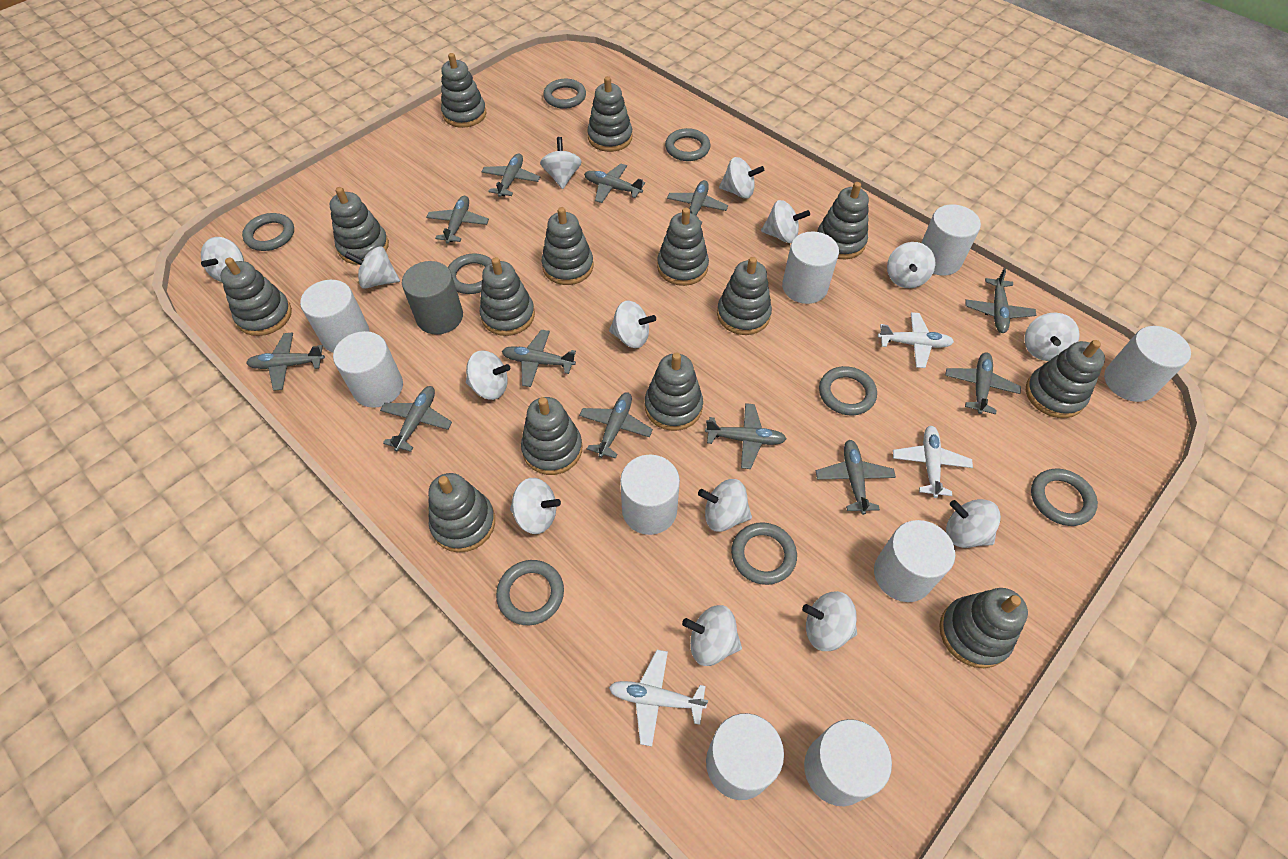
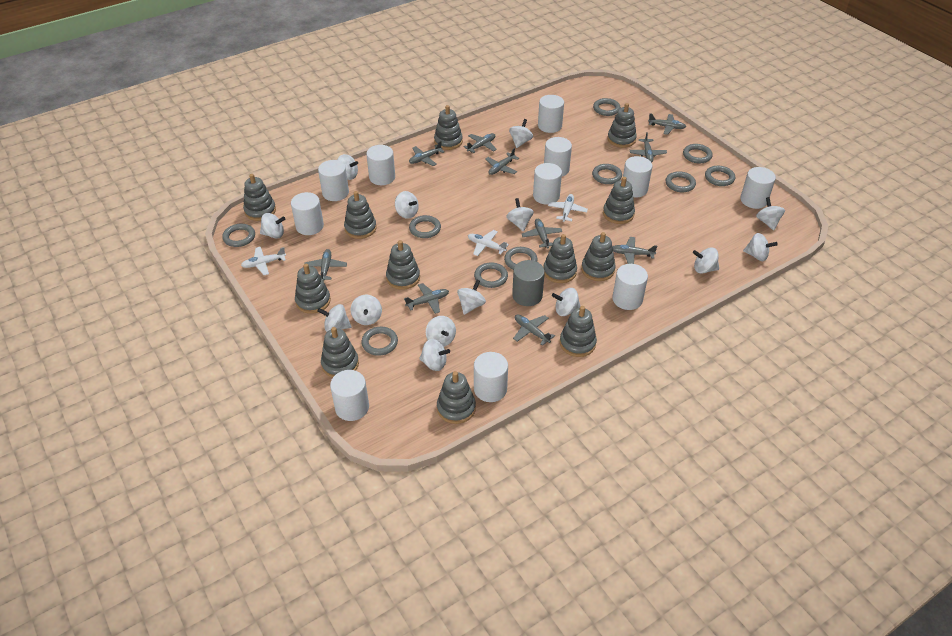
grey plane: [246,333,325,391] [380,386,452,452] [426,196,489,244] [481,154,540,197] [502,330,576,387] [579,392,653,459] [584,164,645,203] [667,180,728,224] [705,403,786,469] [816,440,896,515] [945,353,1021,414] [965,268,1036,333] = 12 -> [305,249,347,281] [404,283,449,314] [409,141,444,166] [463,133,497,153] [485,148,519,175] [513,315,555,346] [522,219,562,248] [613,237,658,264] [630,132,667,163] [648,113,686,135] = 10
grey ring: [242,213,294,251] [448,254,492,294] [496,560,564,625] [543,79,586,109] [665,128,710,161] [731,522,797,585] [819,366,877,415] [1031,469,1098,526] = 8 -> [222,224,255,247] [362,327,398,356] [409,215,441,238] [474,262,508,288] [504,247,537,270] [592,164,622,184] [593,98,621,116] [666,171,696,192] [683,144,713,163] [705,166,735,186] = 10
grey stacking toy: [220,257,292,336] [330,187,389,265] [428,473,495,553] [441,53,486,128] [480,257,535,336] [521,397,582,475] [541,207,593,285] [587,76,632,152] [645,352,703,431] [657,208,709,286] [717,257,772,335] [818,182,869,259] [939,588,1028,668] [1026,340,1105,418] = 14 -> [243,174,276,221] [295,264,331,314] [321,327,359,378] [344,191,377,239] [386,240,420,290] [434,105,463,150] [437,371,476,424] [544,234,577,283] [560,306,597,357] [581,232,616,281] [603,177,635,224] [607,103,637,148] = 12
white cylinder: [300,280,369,353] [333,331,403,408] [620,455,680,535] [706,713,784,800] [782,231,839,304] [804,719,892,806] [874,520,955,602] [921,204,981,276] [1104,326,1191,402] = 9 -> [291,192,324,235] [318,160,349,201] [330,370,369,421] [366,145,395,185] [474,352,508,402] [533,163,562,205] [538,95,564,133] [544,137,572,176] [612,264,648,310] [623,156,652,198] [740,167,776,209] = 11

